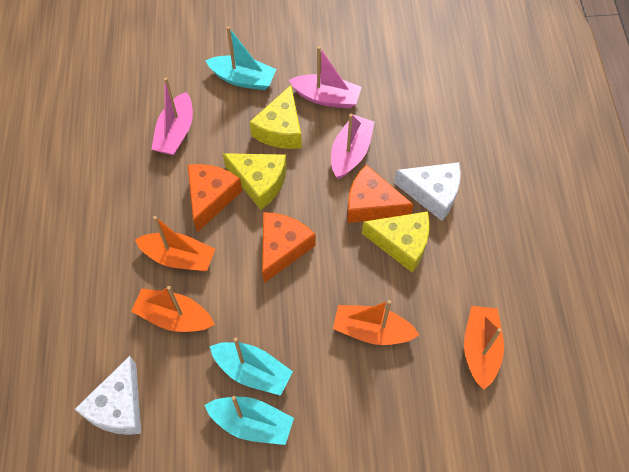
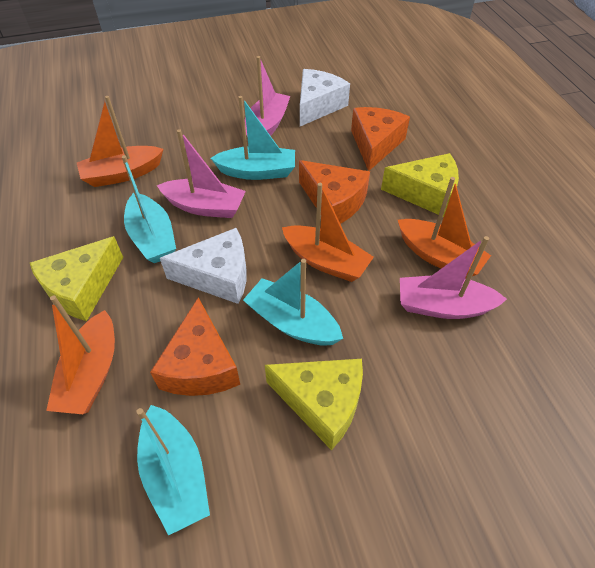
turquoise boat: [205,26,276,90] [205,396,294,445] [210,337,293,396] = 3 -> [122,155,176,263] [136,405,210,535] [210,96,295,180] [243,259,343,346] = 4

